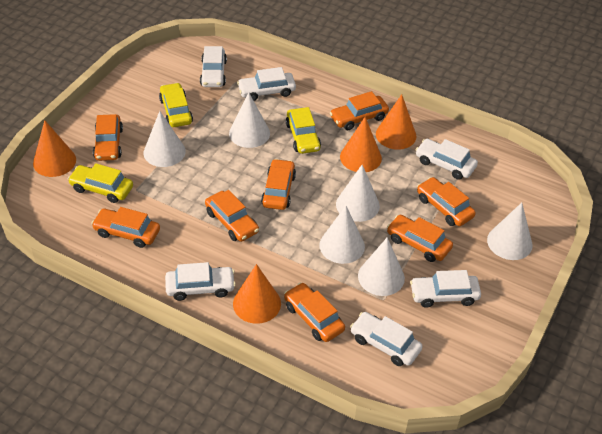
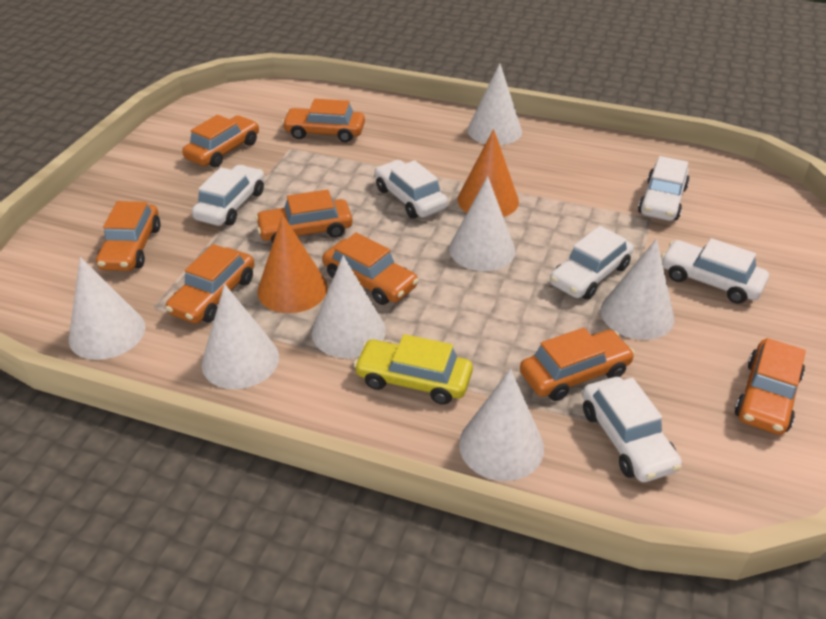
orange cone: [33,120,76,177] [233,264,281,324] [340,117,382,172] [376,94,416,150] = 4 -> [257,214,328,313] [458,129,519,217] = 2
white cone: [144,111,186,167] [229,92,270,148] [319,206,365,264] [336,165,380,222] [358,237,405,296] [487,203,532,260] = 6 -> [69,257,145,360] [202,284,279,389] [312,256,386,358] [449,176,515,271] [459,369,544,481] [467,63,522,145] [601,239,674,340] = 7
yellow car: [68,163,133,203] [159,83,193,127] [286,107,321,154] = 3 -> [354,334,473,405] = 1

